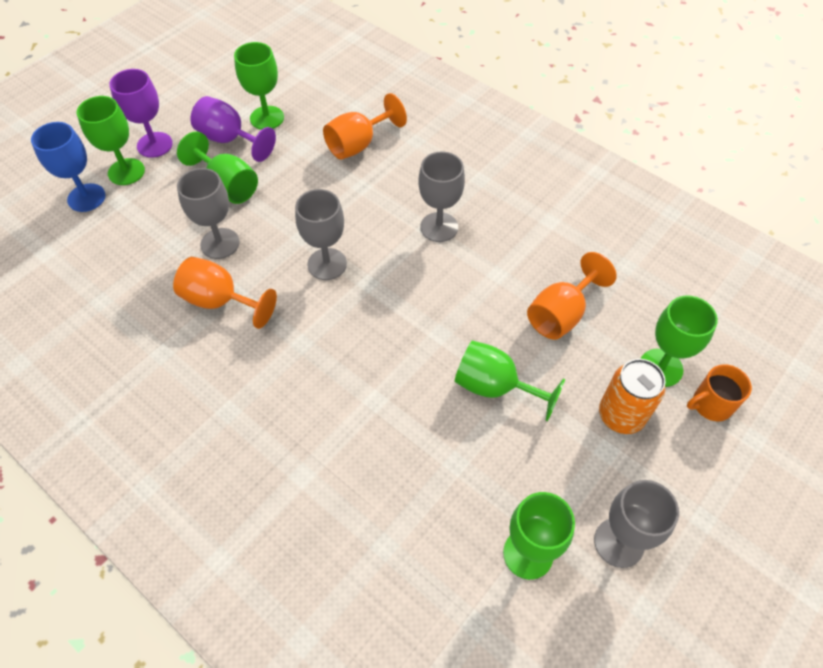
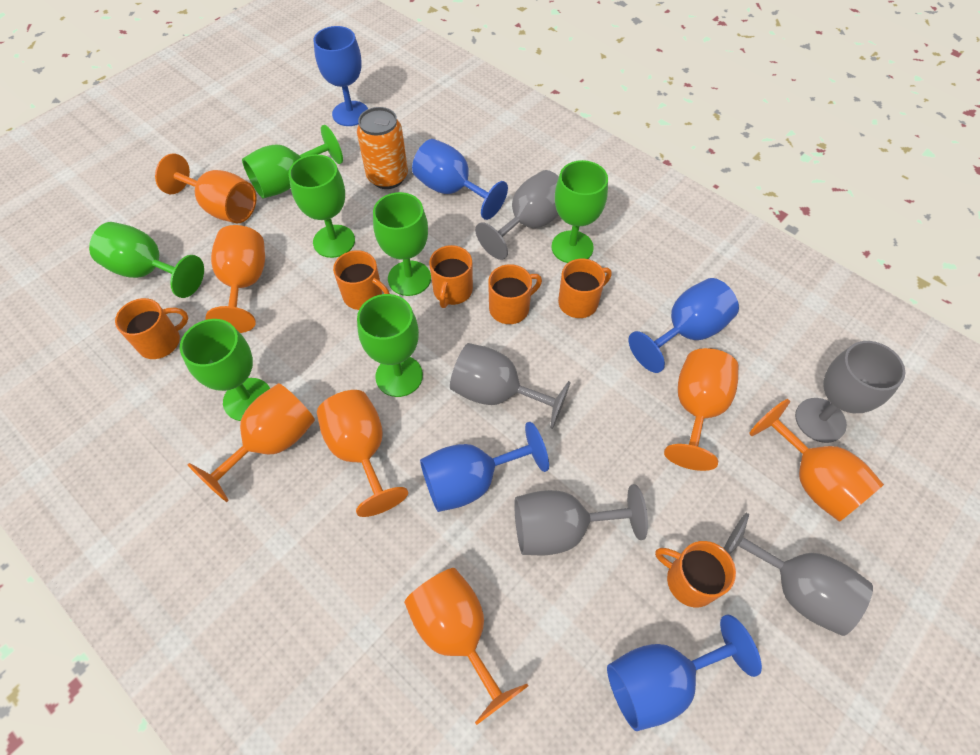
blue goblet: [31,122,106,212] = 1 -> [313,26,368,126] [412,139,508,220] [420,422,549,512] [607,615,762,731] [629,278,739,373] = 5
green goblet: [77,96,145,185] [177,131,258,204] [234,42,284,130] [455,340,565,421] [503,492,575,580] [641,295,718,387] = 6 -> [89,222,204,298] [180,319,270,421] [242,125,343,199] [289,154,355,258] [357,294,423,397] [373,192,431,296] [552,160,608,263] = 7
grey goblet: [177,168,240,259] [295,189,347,280] [418,151,465,242] [594,480,679,568] = 4 -> [450,343,571,429] [475,170,559,260] [514,484,648,555] [724,513,873,636] [795,341,906,443] = 5
orange goblet: [173,257,277,329] [323,93,407,160] [527,252,617,340] = 3 -> [155,154,257,223] [187,383,315,502] [206,225,265,333] [317,390,408,517] [404,568,528,725] [664,348,739,471] [749,399,884,522] = 7
orange mug: [687,364,752,421] = 1 -> [115,298,188,359] [333,250,390,310] [429,245,473,308] [488,264,542,324] [558,259,612,318] [655,541,736,607] = 6
purple goblet: [109,69,173,158] [190,96,276,162] = 2 -> none = 0

